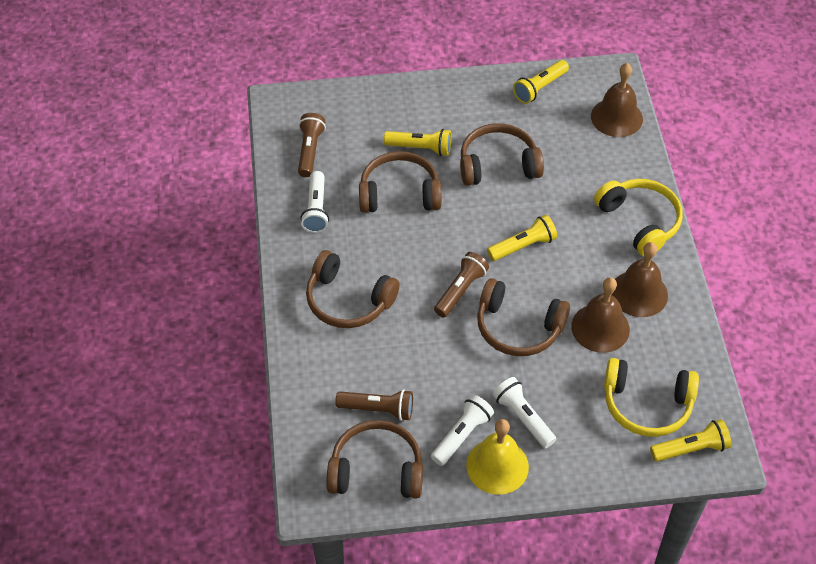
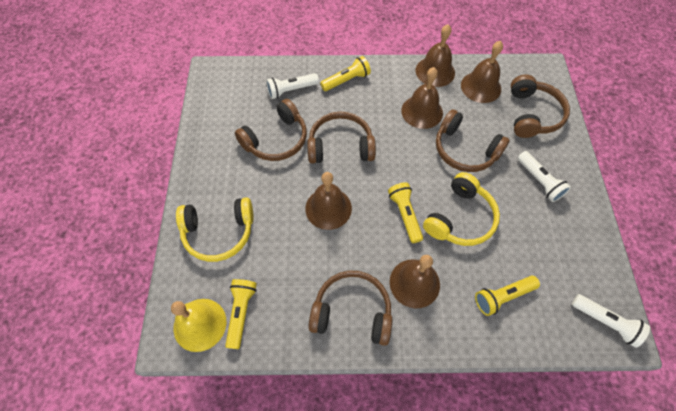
brown bell: [571,277,630,353] [591,63,643,137] [612,242,668,317] = 3 -> [305,172,352,230] [390,255,440,308] [401,67,443,129] [416,25,455,87] [461,41,503,103] = 5
brown flashlight: [298,113,326,177] [335,389,413,421] [434,252,489,318] = 3 -> none = 0

